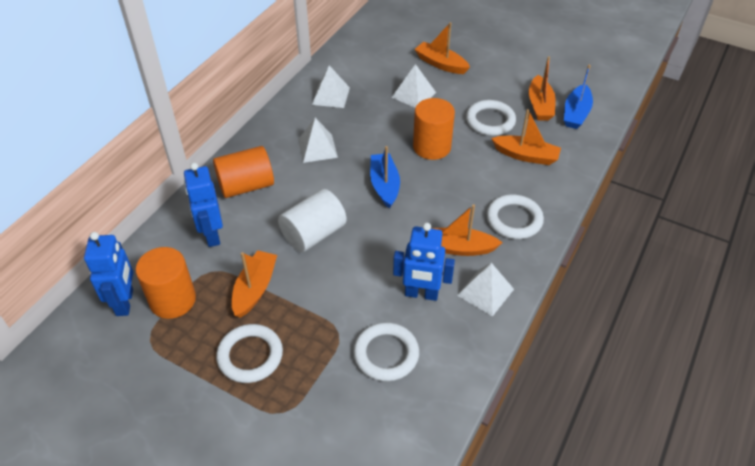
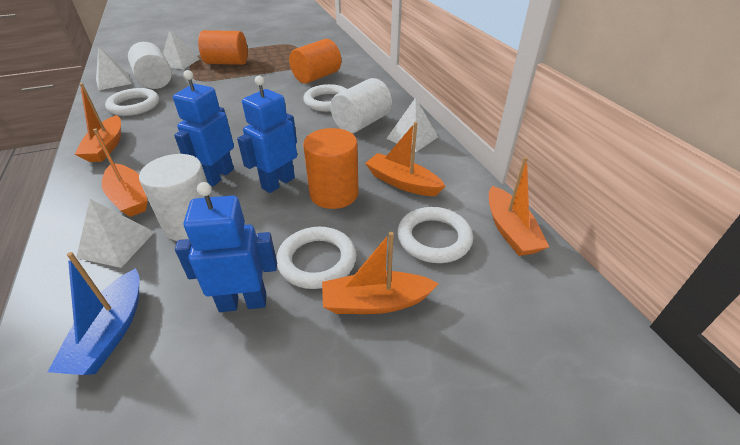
blue boat: [370,146,400,209] [564,65,593,129] = 2 -> [48,252,139,375] = 1
white cylinder: [278,189,347,252] = 1 -> [128,42,172,89] [139,154,212,241] [330,78,392,133] = 3

